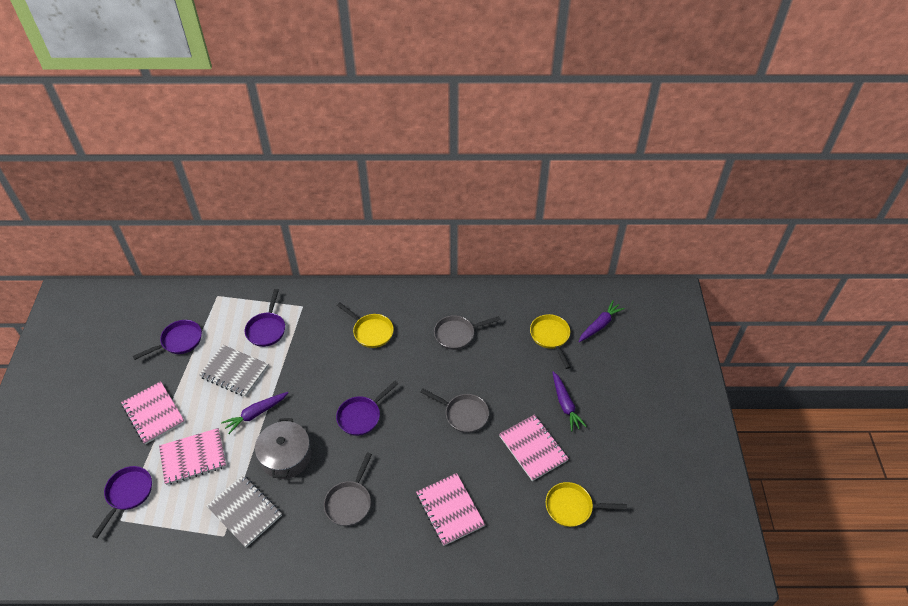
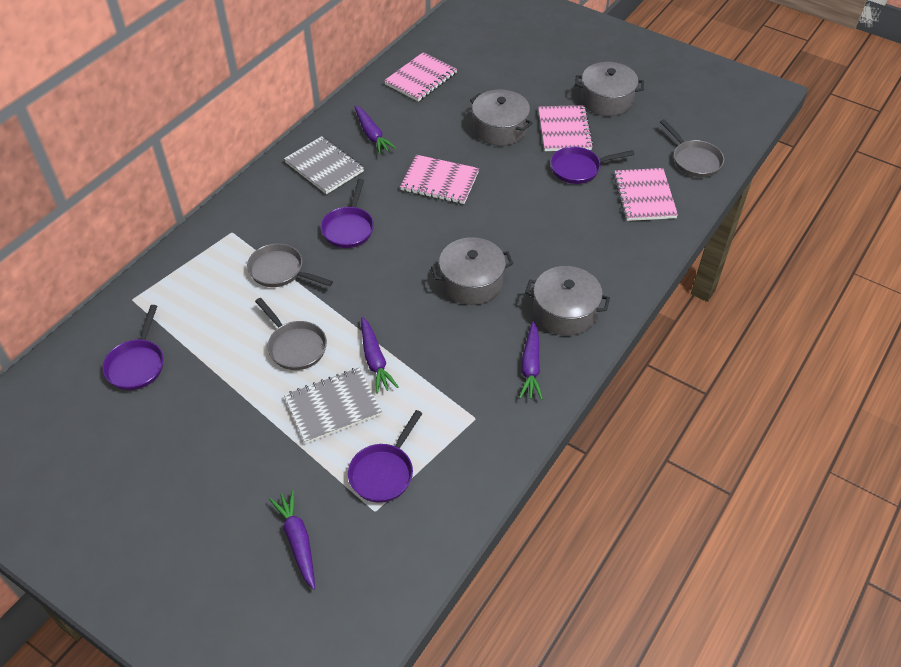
grey pot: [255,418,311,479] = 1 -> [431,237,513,305] [470,90,533,146] [525,266,610,335] [575,62,644,116] = 4
purple carrot: [221,392,288,434] [552,371,587,431] [579,300,625,342] = 3 -> [269,490,315,589] [354,105,396,155] [361,317,398,394] [519,321,543,400] = 4
yellow pan: [337,303,394,348] [530,314,570,369] [546,482,627,527] = 3 -> none = 0

